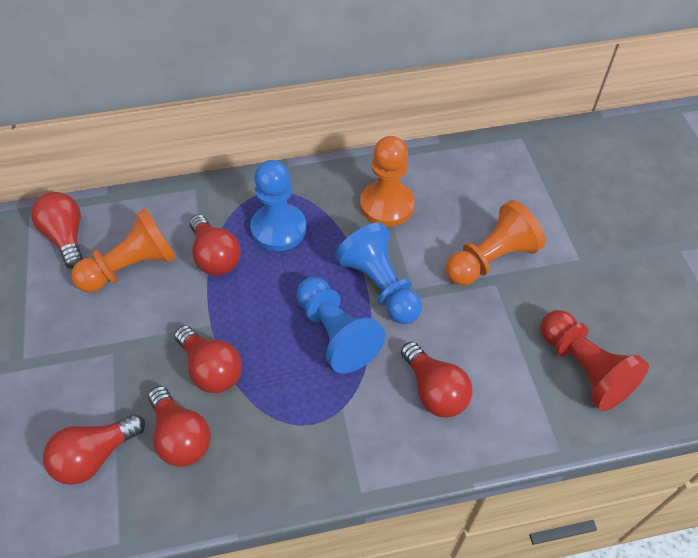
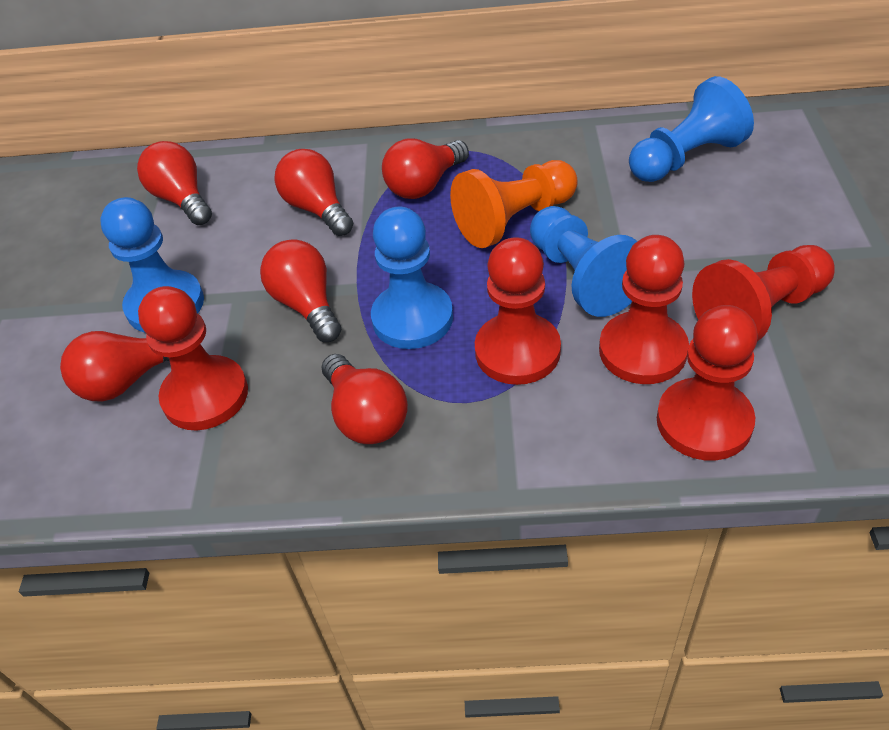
blue pawn: [250,160,306,251] [296,277,386,373] [335,223,422,324] = 3 -> [100,197,204,333] [371,207,453,349] [530,206,637,317] [629,76,754,182] = 4
orange pawn: [71,208,177,293] [360,136,415,227] [446,200,545,286] = 3 -> [450,160,578,248] = 1
red pawn: [540,310,649,411] = 1 -> [138,286,248,430] [475,237,561,385] [599,235,689,384] [657,305,758,460] [692,245,834,340] = 5

